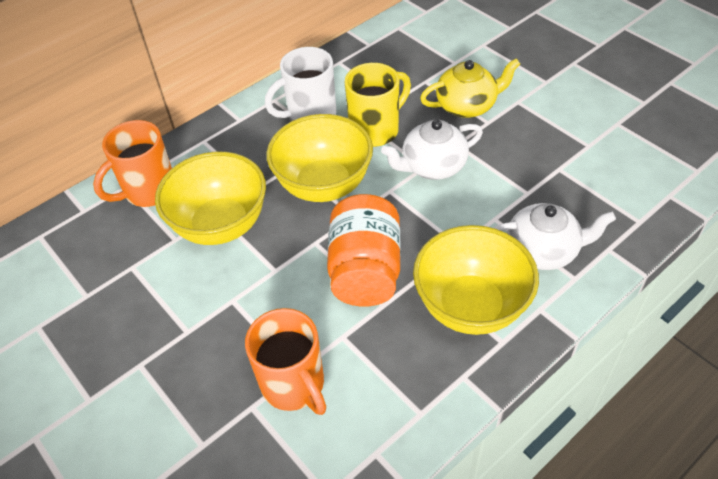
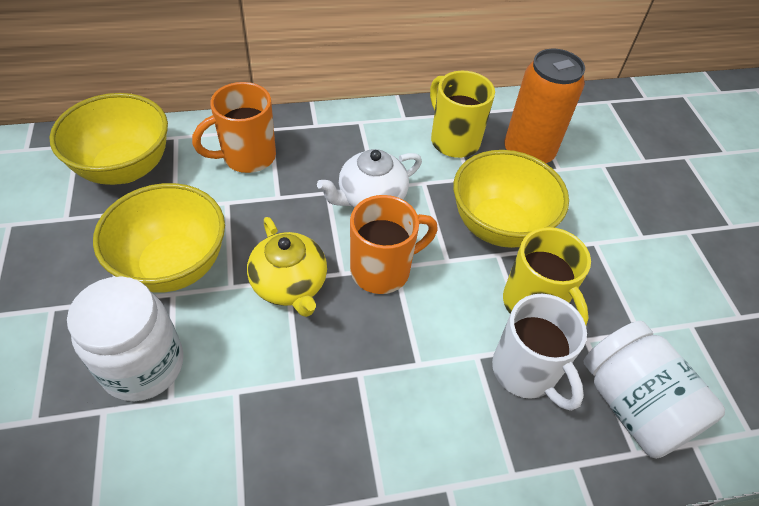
orange can: none = 0 -> [504,49,585,163] = 1
orange jar: [327,194,401,306] = 1 -> none = 0
white jar: none = 0 -> [67,277,183,401] [583,321,725,459] = 2
white teapot: [381,120,483,180] [493,203,616,270] = 2 -> [317,149,422,208] = 1
yellow mug: [345,63,411,147] = 1 -> [430,71,495,158] [503,227,591,325] = 2

